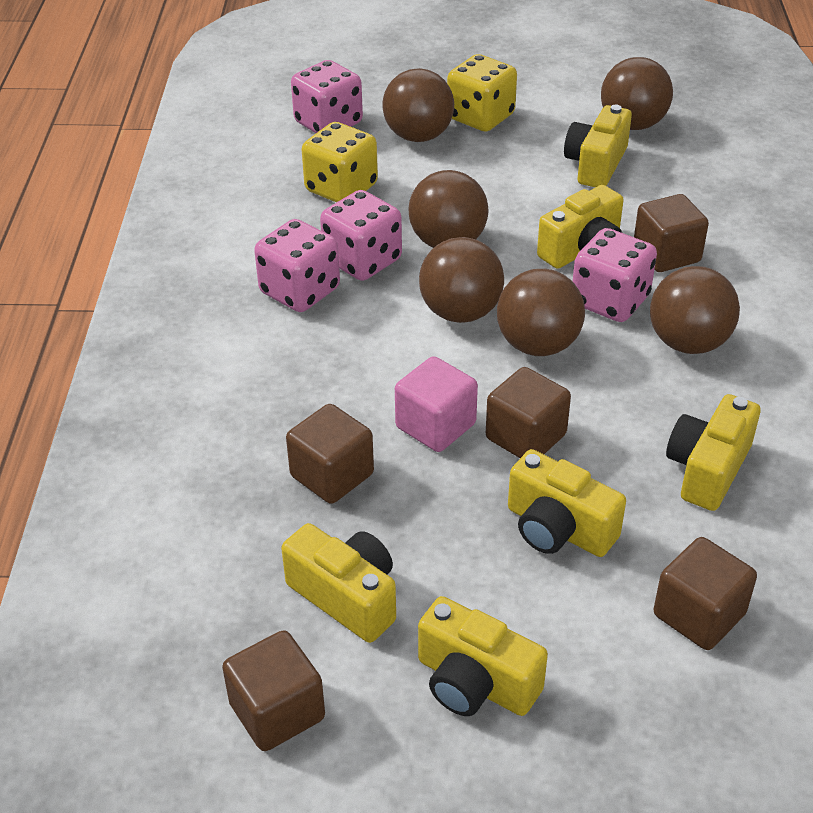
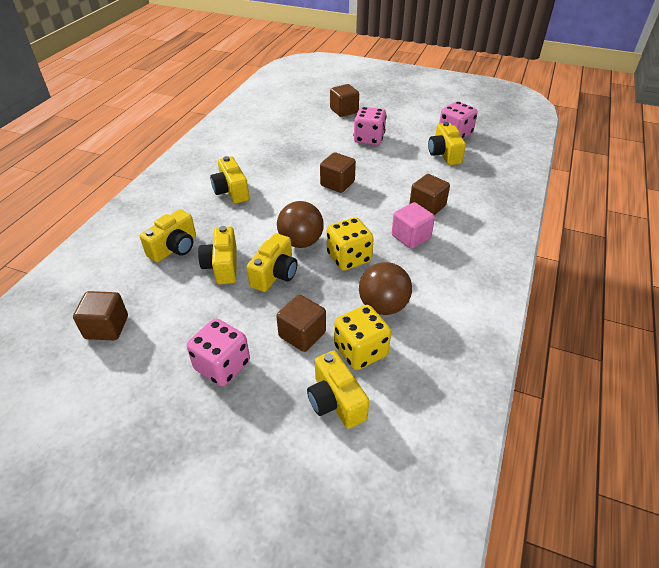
brown ball: [382,68,454,142] [409,170,489,248] [419,237,504,323] [497,269,585,356] [601,57,673,130] [650,266,740,354] = 6 -> [277,201,324,248] [359,262,412,315] = 2
pink dice: [254,219,340,312] [291,60,363,133] [320,190,402,281] [573,228,657,322] = 4 -> [187,318,250,386] [354,107,387,145] [439,101,478,139] = 3

